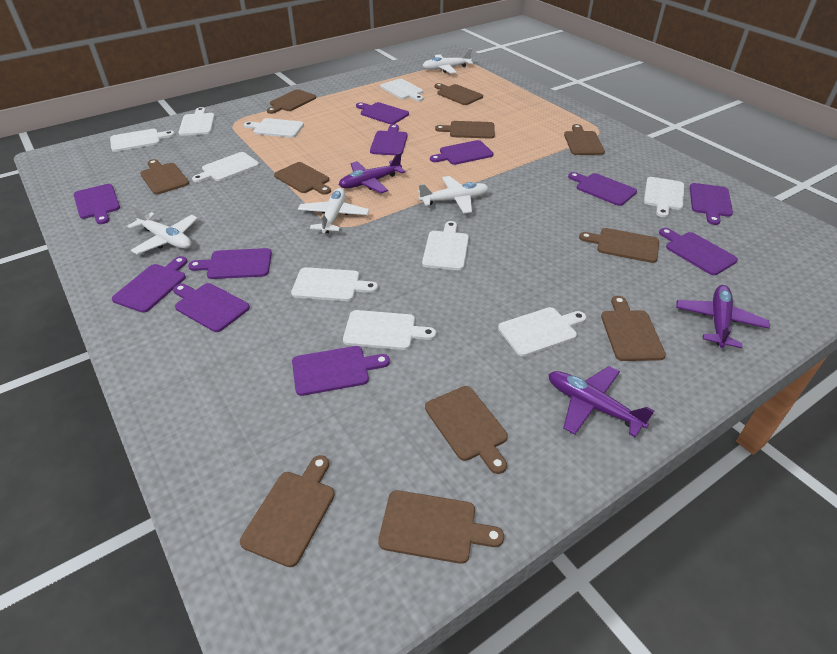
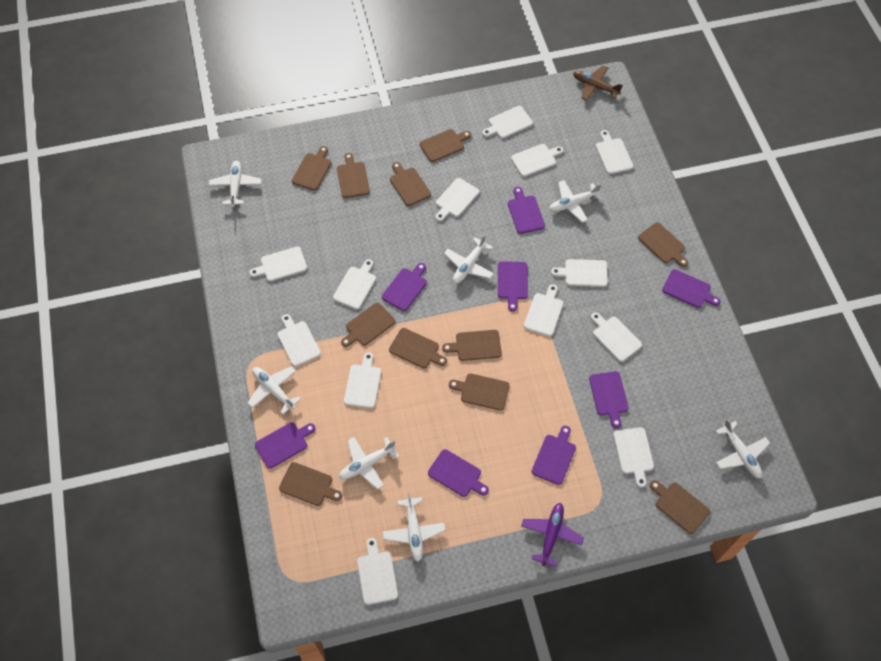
brown plane: none = 0 -> [573,65,623,101] = 1
purple cutting board: [74,184,120,224] [112,256,187,313] [173,283,250,332] [188,248,272,279] [292,346,390,396] [356,102,409,124] [370,124,408,155] [430,140,493,165] [568,172,637,206] [659,228,738,275] [690,183,733,225] = 11 -> [255,422,316,469] [382,263,427,311] [428,449,489,497] [498,261,528,312] [508,187,545,234] [531,426,576,485] [589,371,629,428] [662,269,721,308] = 8
purple plane: [339,153,405,193] [548,366,654,437] [676,285,770,348] = 3 -> [521,503,584,567] = 1
white cutting board: [110,129,175,152] [179,107,215,136] [192,152,259,183] [244,118,304,138] [291,267,378,301] [343,310,436,350] [380,79,423,101] [422,221,469,270] [498,307,586,357] [644,177,684,217] = 10 -> [250,246,307,281] [278,314,321,367] [333,259,376,309] [344,352,381,408] [357,538,398,605] [436,178,479,221] [482,106,533,138] [511,144,563,177] [524,284,563,336] [551,259,608,287] [591,312,642,362] [596,130,633,174] [613,427,654,487] = 13
white plane: [127,205,198,254] [298,188,369,233] [418,176,489,214] [422,48,473,73] = 4 -> [209,160,262,207] [247,366,301,414] [339,437,399,490] [383,492,445,562] [444,234,494,283] [549,180,603,222] [716,419,770,478] = 7

